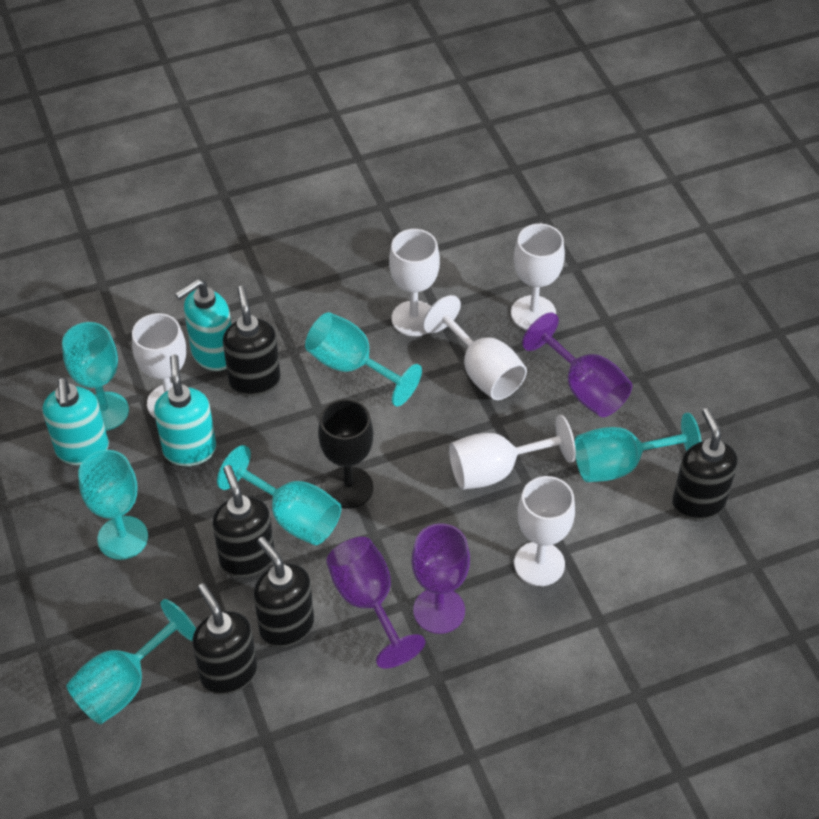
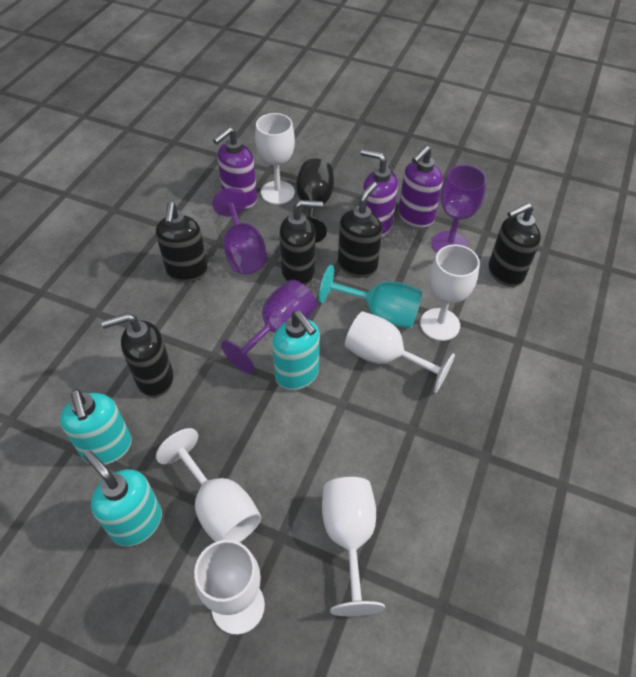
purple soap dispenser: none = 0 -> [213,127,257,209] [361,149,398,237] [398,146,443,228] = 3
turquoise goblet: [62,322,129,431] [66,599,196,724] [78,450,148,560] [217,445,341,545] [305,312,422,407] [575,413,702,482] = 6 -> [319,265,422,328] = 1

